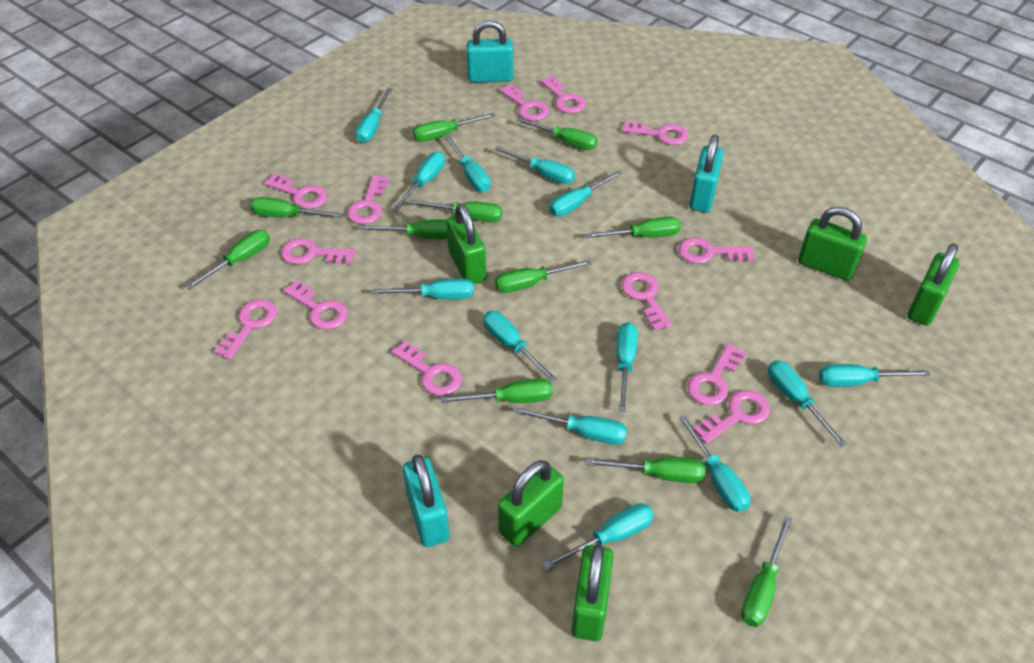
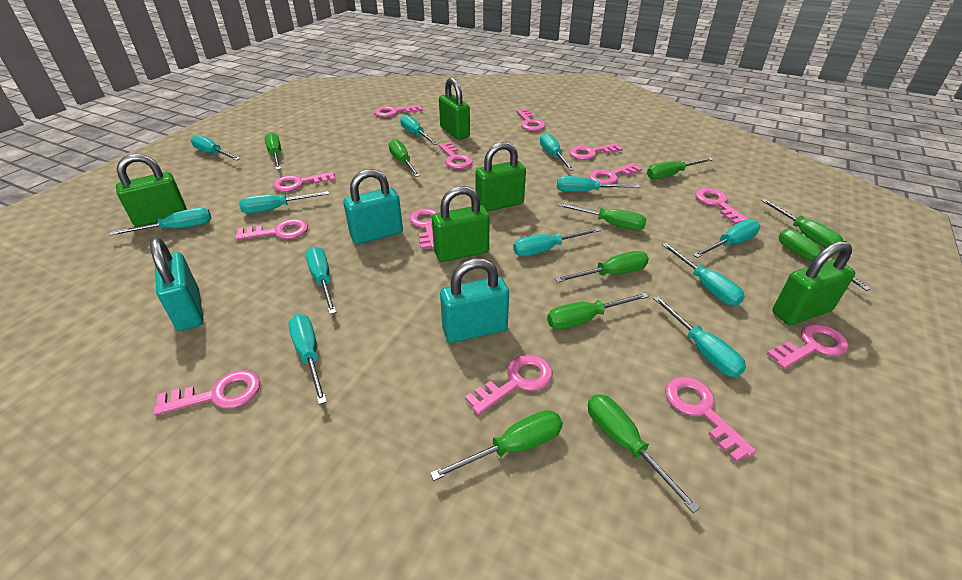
green screwdriver: [185,230,270,290] [250,197,343,218] [361,219,448,239] [410,200,502,222] [413,113,496,142] [441,378,553,403] [495,259,592,293] [516,118,598,150] [586,217,681,238] [586,457,705,483] [741,516,792,627] = 11 -> [265,133,281,170] [389,139,420,177] [430,410,563,481] [547,293,649,330] [555,251,649,283] [557,203,646,230] [588,394,700,513] [647,158,714,179] [761,199,843,248] [779,229,871,291] = 10
turquoise screwdriver: [356,88,392,143] [372,278,474,299] [392,152,445,211] [445,136,491,192] [483,311,557,382] [494,146,575,184] [514,407,627,445] [543,503,654,570] [549,170,622,216] [617,322,638,412] [679,415,750,512] [768,360,847,447] [819,364,930,387] = 13 -> [109,208,211,236] [191,135,240,161] [239,191,329,214] [288,314,327,405] [306,247,337,314] [400,115,438,145] [513,227,601,256] [540,133,574,171] [557,176,640,192] [653,296,746,377] [662,243,745,306] [693,219,760,258] = 12

